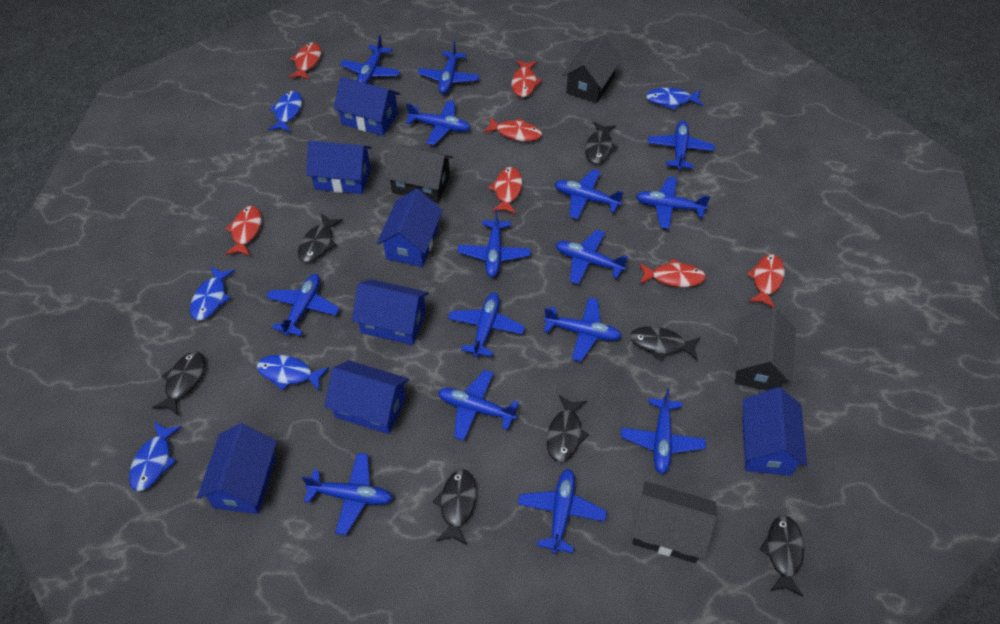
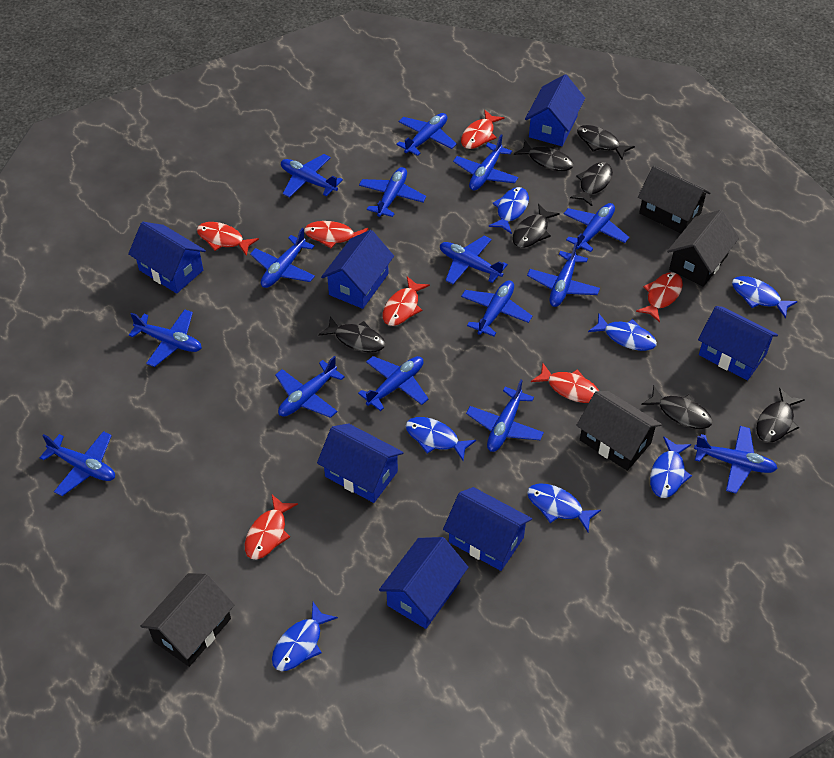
blue fish: [129,422,182,491] [190,266,235,320] [257,355,329,391] [268,91,302,132] [646,87,703,110] = 5 -> [272,602,338,671] [406,417,476,461] [488,187,529,234] [527,484,601,532] [588,313,657,351] [650,436,692,498] [732,276,798,319] = 7

